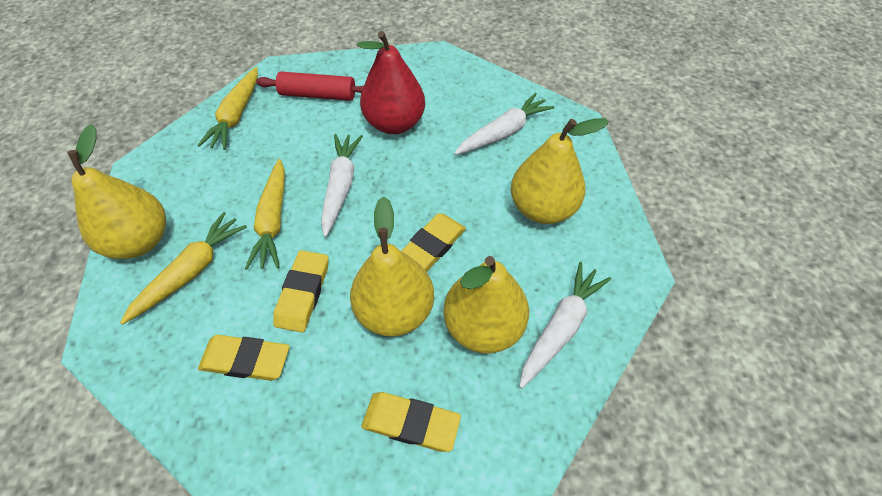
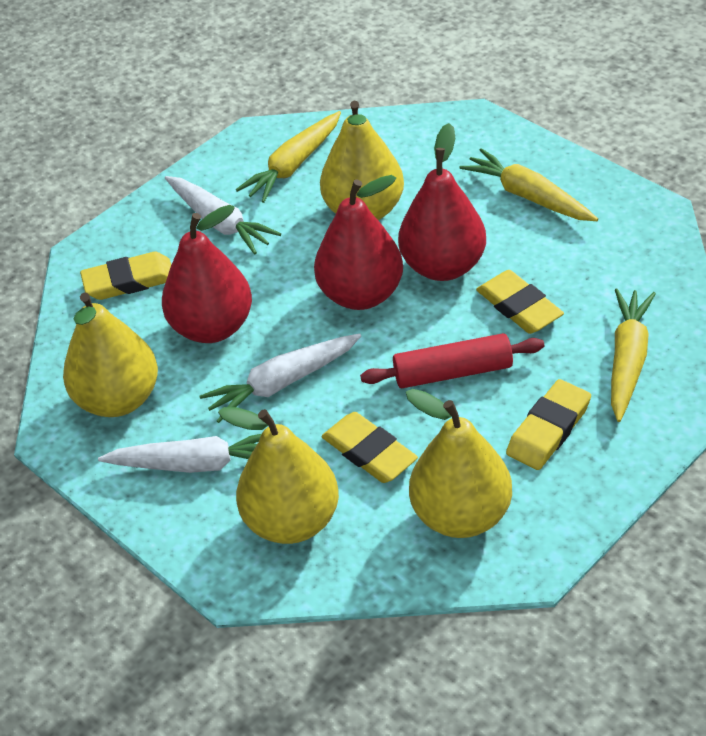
red pear: [357,31,425,134] = 1 -> [162,205,252,343] [314,175,403,310] [398,123,486,281] = 3

